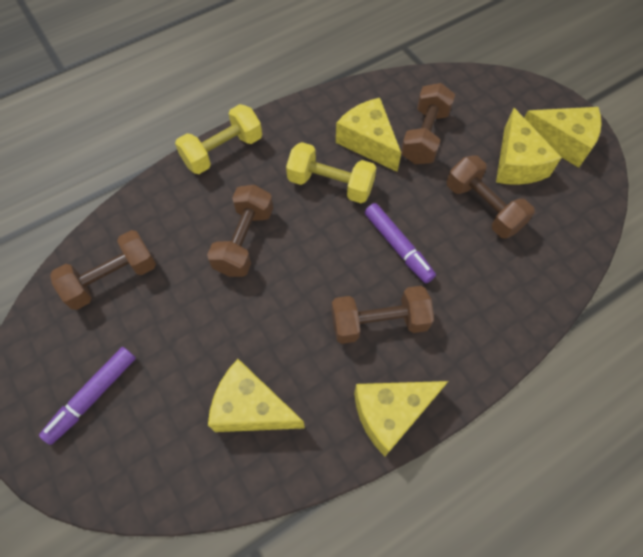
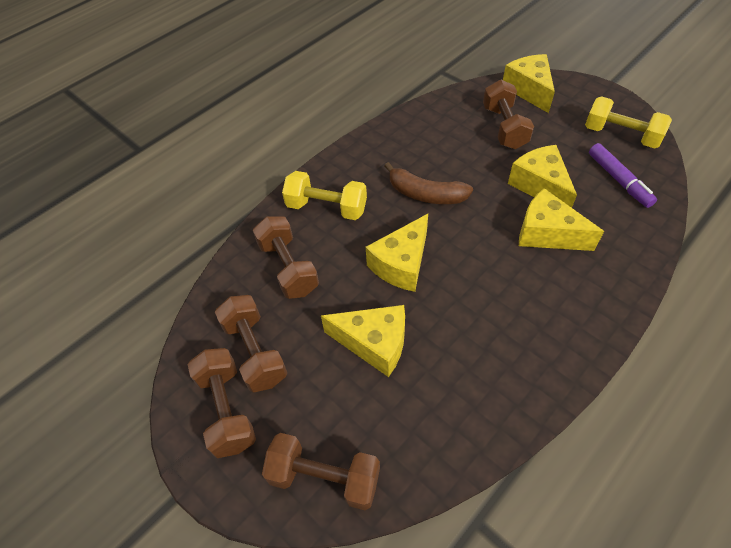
brown banana: none = 0 -> [385,162,473,204] = 1
purple marker: [39,347,136,445] [365,203,436,283] = 2 -> [589,143,657,208] = 1

